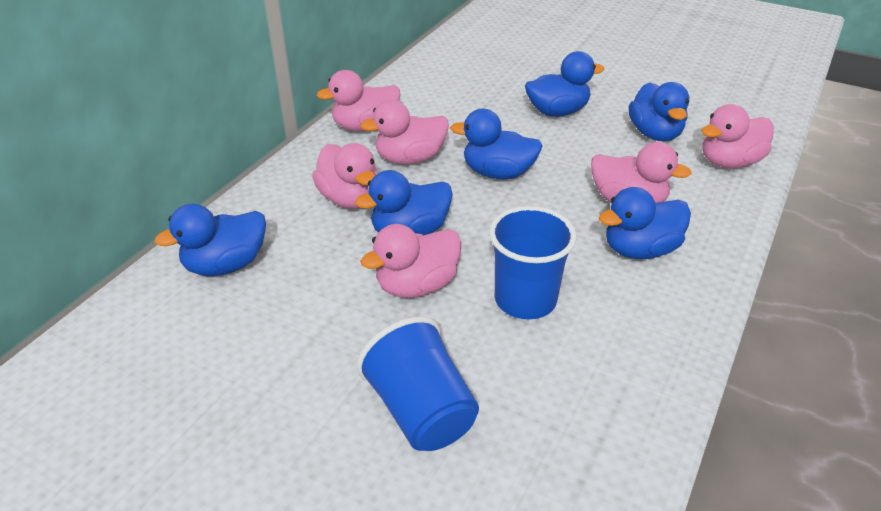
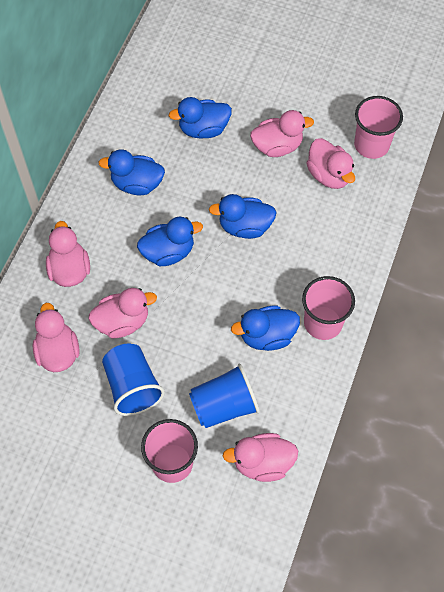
blue duck: [155,204,266,276] [355,170,453,235] [450,109,543,179] [525,51,605,117] [599,187,691,259] [629,82,689,141] = 6 -> [98,149,165,195] [137,217,203,266] [169,97,232,139] [209,194,277,239] [231,305,300,351] = 5
pink cup: none = 0 -> [141,419,198,483] [302,276,355,340] [354,96,403,159] = 3

